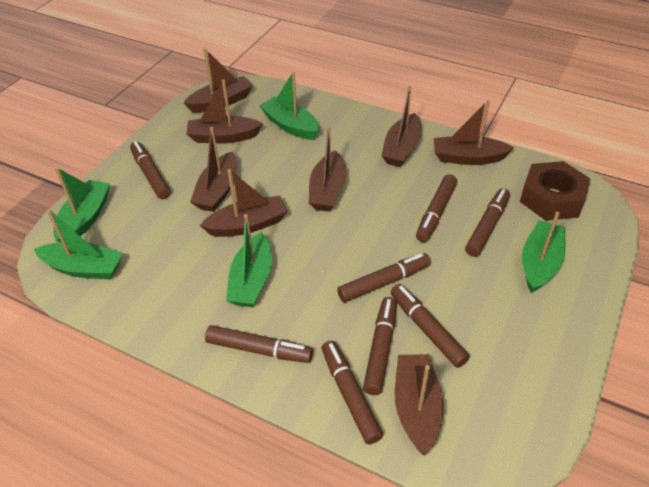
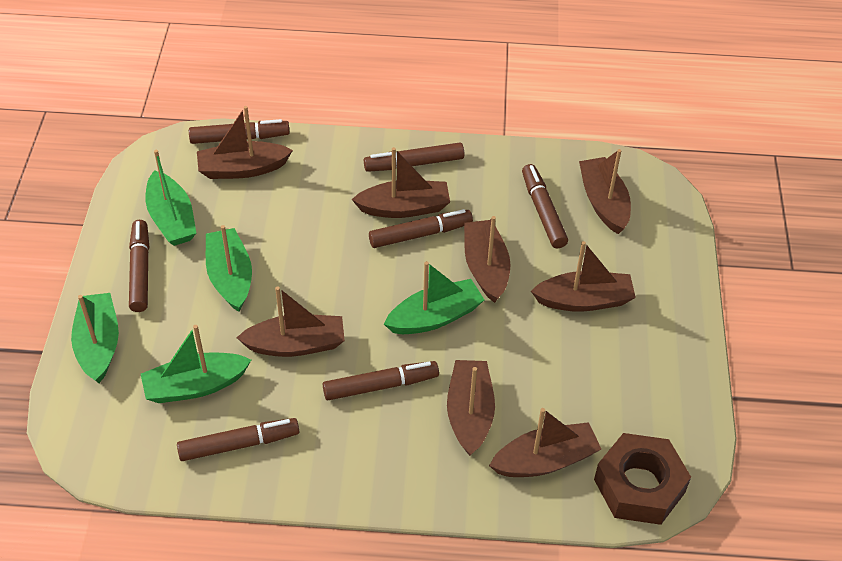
brown marker: [130,141,171,199] [205,325,313,363] [321,341,383,444] [337,253,431,302] [363,297,397,395] [391,284,470,368] [416,174,457,242] [465,188,510,257] = 8 -> [129,220,149,312] [177,418,299,461] [189,119,290,144] [323,361,439,400] [364,143,464,172] [369,209,473,248] [522,164,568,248] = 7

